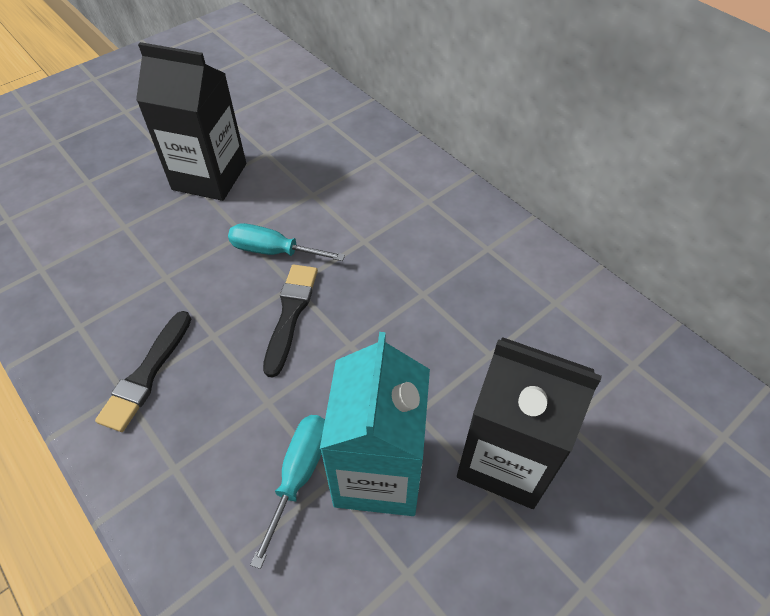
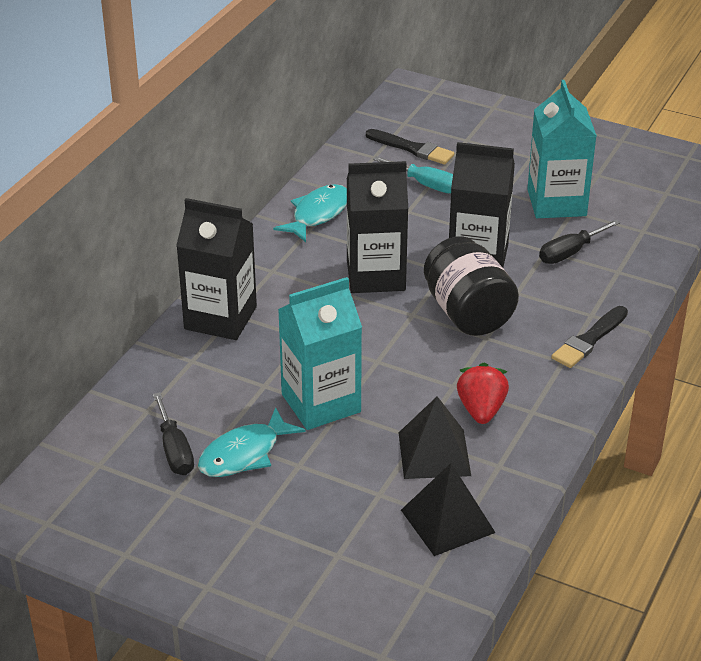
black carton: [136,42,246,201] [457,337,602,509] = 2 -> [176,198,257,340] [347,161,408,293] [449,142,515,268] = 3
black jar: none = 0 -> [424,236,519,336] = 1
black pyramid: none = 0 -> [399,396,471,479] [401,463,496,556] = 2
black screwdriver: none = 0 -> [153,392,194,475] [539,219,620,264] = 2
red strawberry: none = 0 -> [457,363,509,424] = 1
turquoise carton: [320,332,430,516] = 1 -> [278,277,362,430] [527,80,597,218] = 2
turquoise fish: none = 0 -> [198,407,306,477] [273,184,347,242] = 2
turquoise screwdriver: [228,223,345,261] [250,415,325,569] = 2 -> [373,156,453,193] = 1

